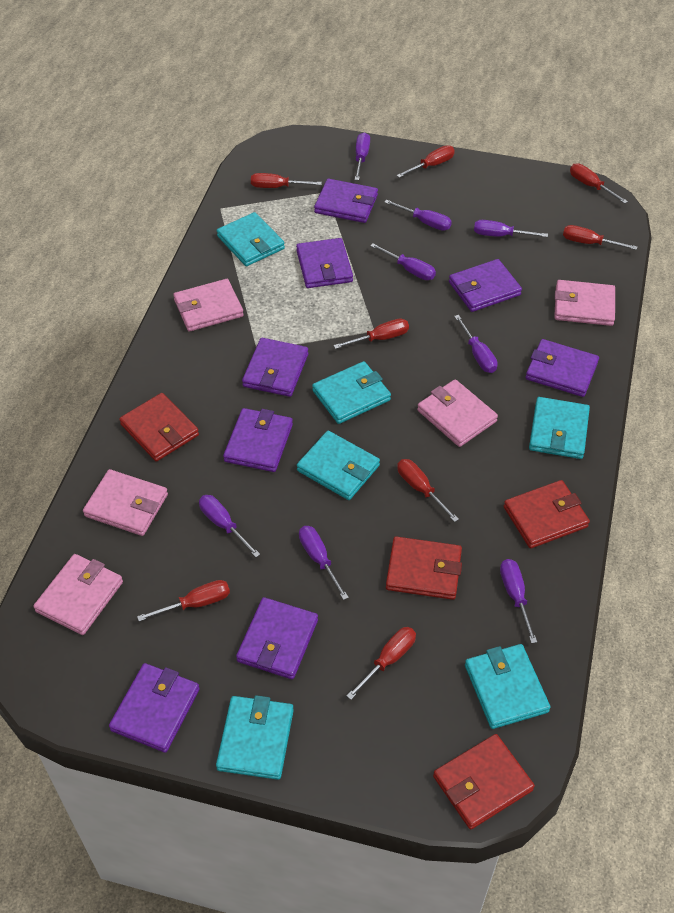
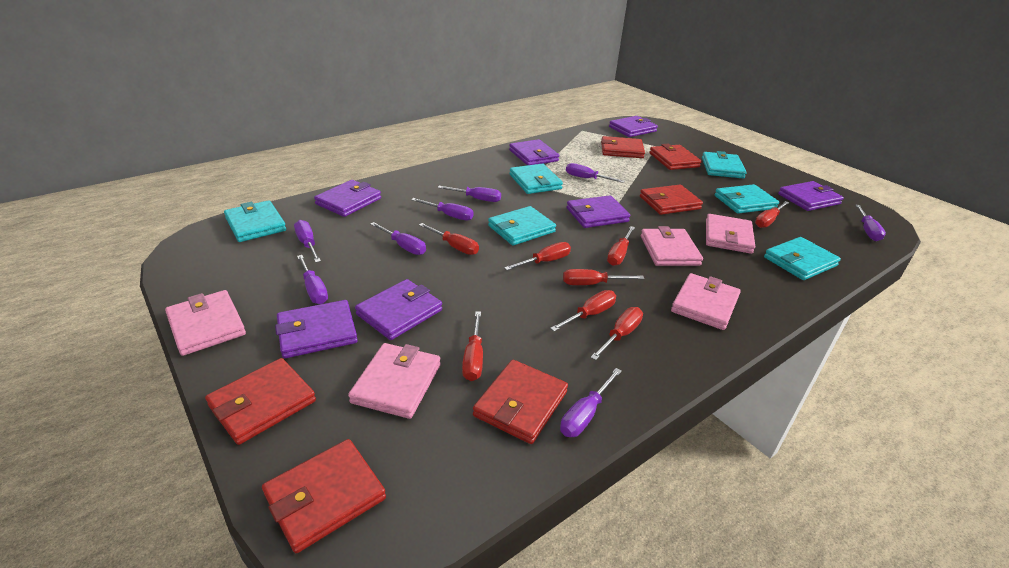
purple wallet: [109,663,200,753] [223,408,293,472] [236,597,318,679] [242,338,308,397] [296,238,353,288] [314,179,378,223] [449,259,522,312] [526,339,599,397] = 8 -> [275,300,358,358] [314,180,381,217] [355,279,442,340] [509,139,559,165] [567,195,630,228] [609,116,658,137] [778,181,844,211] = 7
red wallet: [119,393,199,461] [386,536,462,600] [433,734,535,829] [504,480,590,549] = 4 -> [205,358,316,445] [262,439,386,553] [473,360,568,444] [601,136,645,158] [640,185,703,215] [649,144,702,170] = 6

